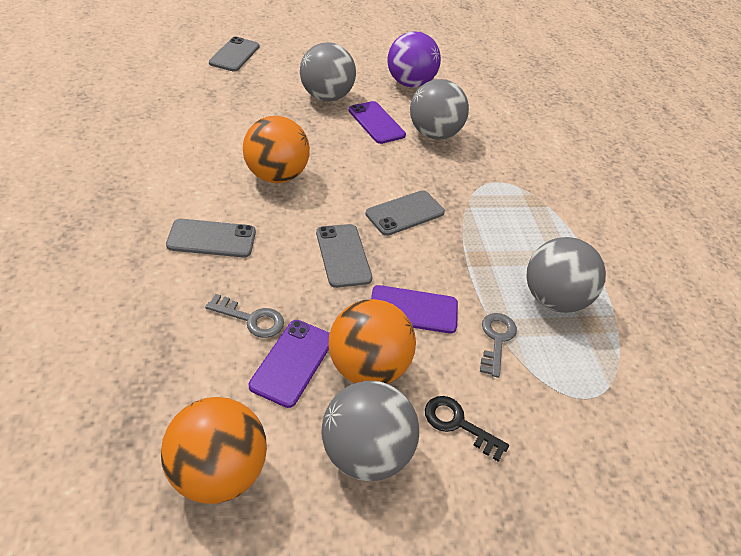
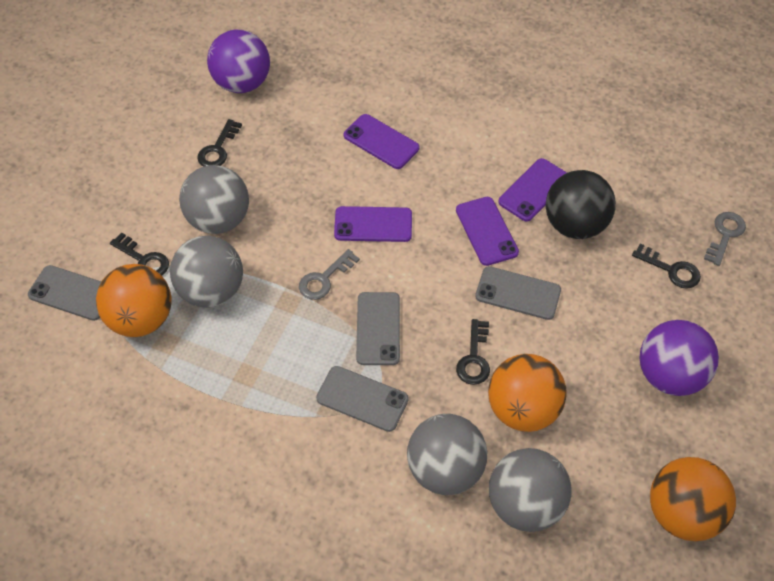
black ball: none = 0 -> [546,170,616,239] = 1
black key: [425,396,509,462] = 1 -> [110,232,169,275] [197,119,242,167] [456,319,490,385] [632,243,701,289] = 4
purple ball: [387,31,441,88] = 1 -> [207,30,270,93] [640,320,719,396] = 2
purple phone: [249,320,330,408] [348,101,406,144] [371,285,458,333] = 3 -> [334,206,412,242] [344,114,419,169] [456,197,519,266] [498,158,567,222] = 4

